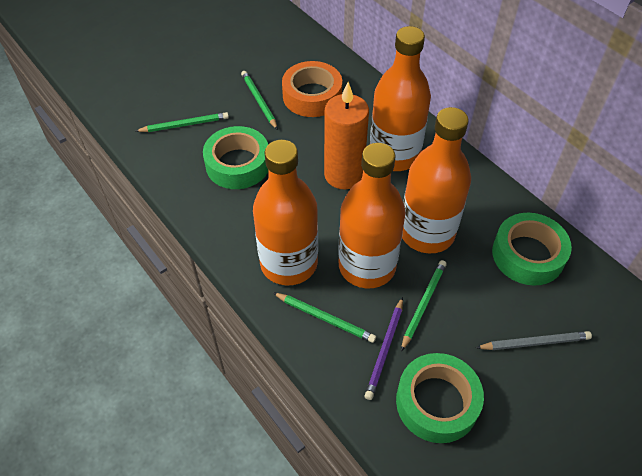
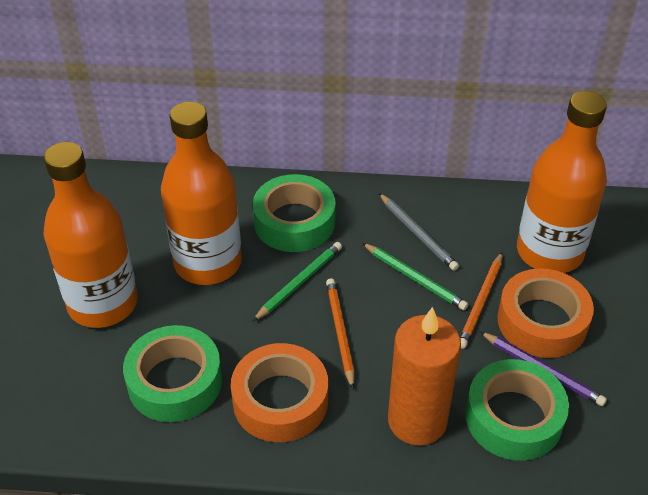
green pencil: [136,112,229,132] [241,71,278,130] [273,292,376,343] [401,260,447,351] = 4 -> [253,242,342,321] [362,243,468,310] = 2
orange bottle: [253,140,318,285] [338,143,406,288] [370,26,431,171] [402,107,471,253] = 4 -> [44,142,138,328] [161,101,242,285] [517,91,607,273] = 3
orange pencil: none = 0 -> [326,278,355,389] [460,252,502,349] = 2
orange tape: [282,61,342,117] = 1 -> [231,343,328,442] [497,268,594,358] = 2

